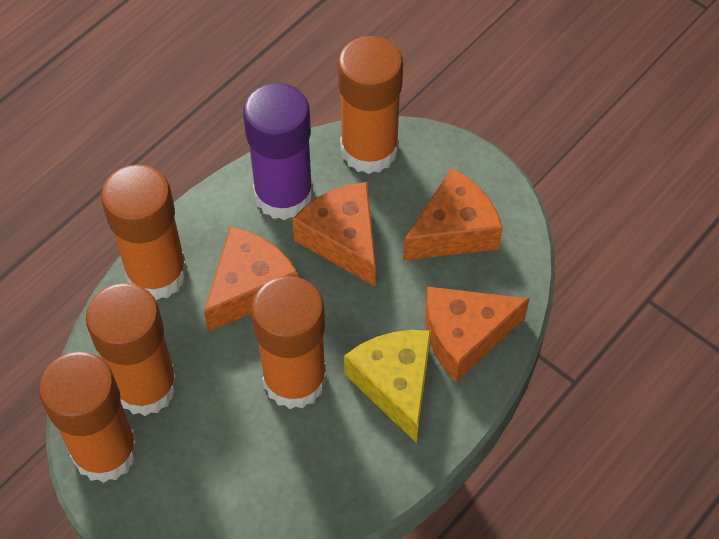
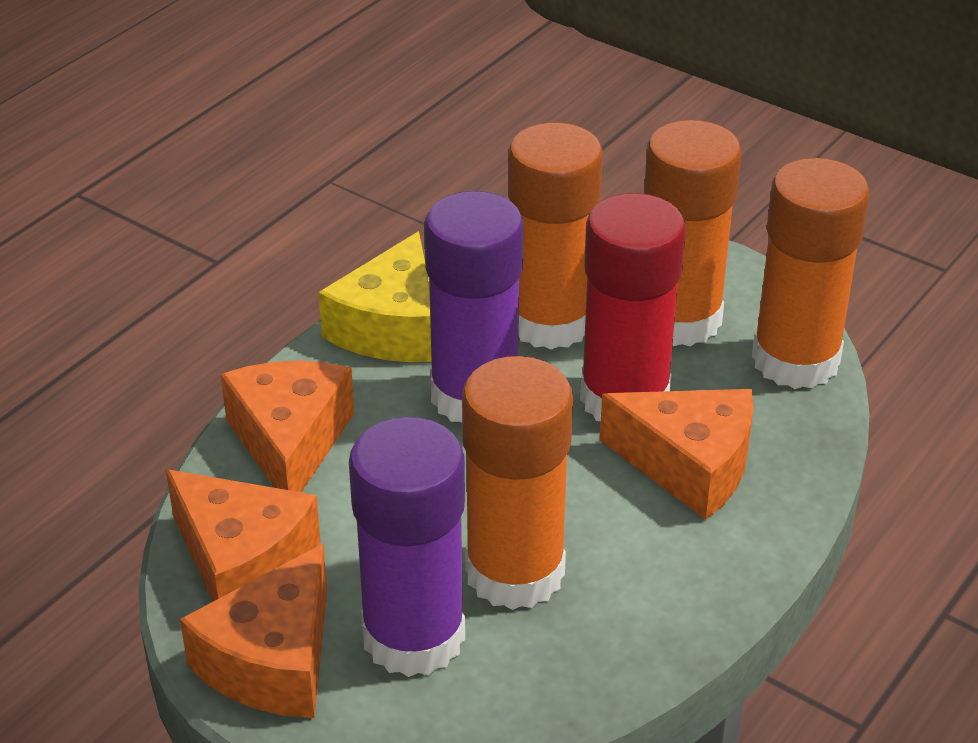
orange glue stick: [39,351,139,483] [86,283,178,416] [101,164,188,300] [251,276,327,409] [338,36,403,174] = 5 -> [462,356,573,610] [508,122,603,350] [644,120,741,346] [752,158,869,389] = 4
purple glue stick: [243,83,314,220] = 1 -> [349,417,465,677] [424,191,524,423] = 2
red glue stick: none = 0 -> [580,193,686,421] = 1

